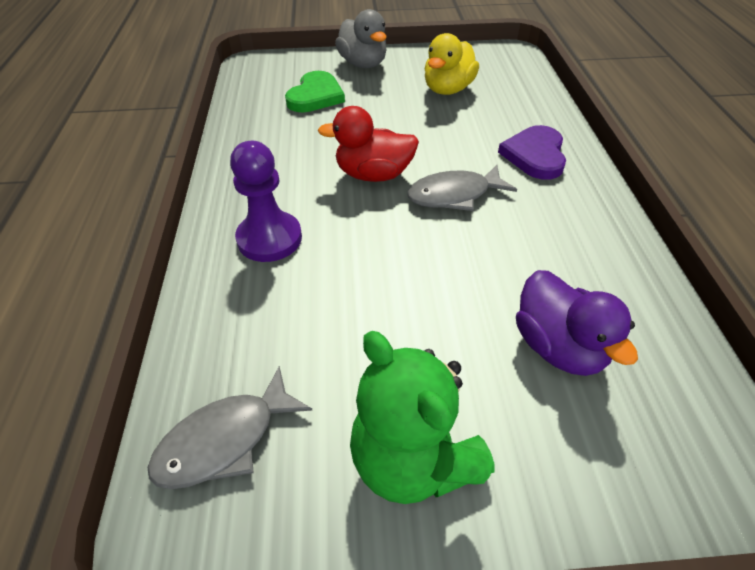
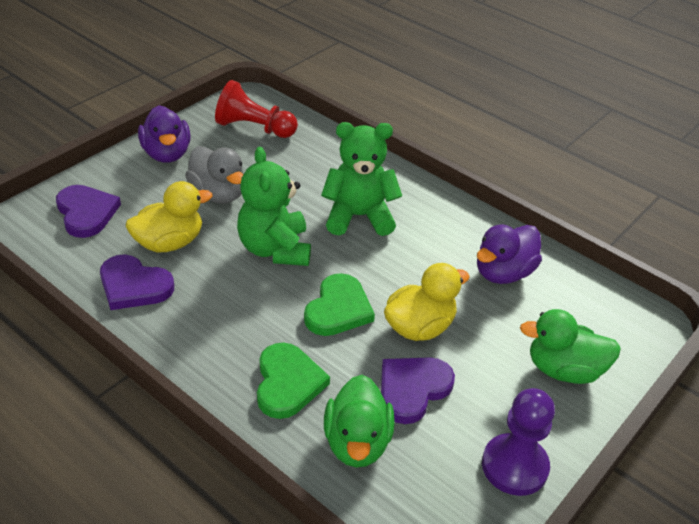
green duck: none = 0 -> [324,375,395,468] [520,309,621,384] = 2
green heart: [285,71,345,112] = 1 -> [257,343,330,419] [304,273,375,336] = 2
green teddy bear: [350,331,495,504] = 1 -> [237,147,311,266] [321,122,402,236] = 2
grey fish: [147,366,313,489] [407,165,517,211] = 2 -> none = 0
purple duck: [516,270,638,376] = 1 -> [138,105,191,163] [477,225,542,284] = 2
purple heart: [498,125,566,180] = 1 -> [56,185,121,238] [100,255,174,310] [381,357,455,424] = 3
red duck: [318,106,419,182] = 1 -> none = 0
red pawn: none = 0 -> [215,80,298,138] = 1
yellow duck: [424,33,479,95] = 1 -> [126,181,212,253] [384,263,470,341] = 2

